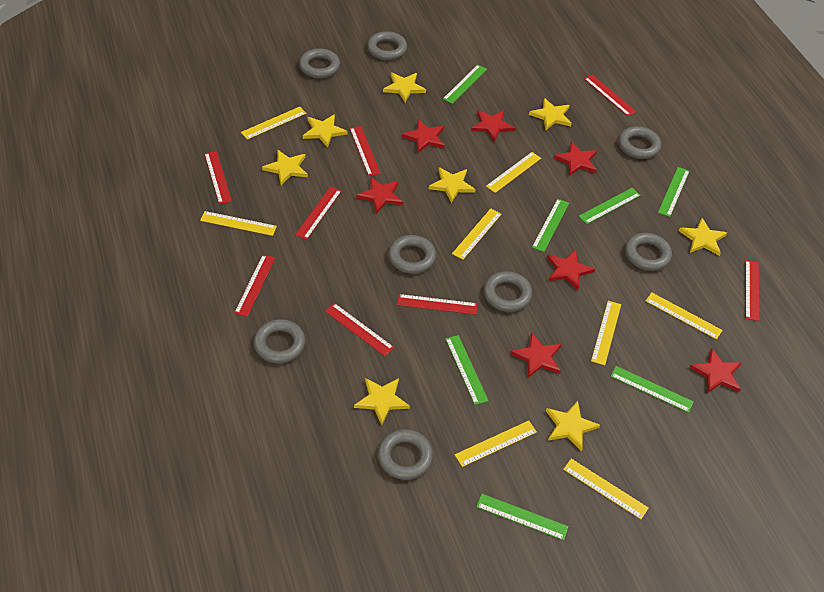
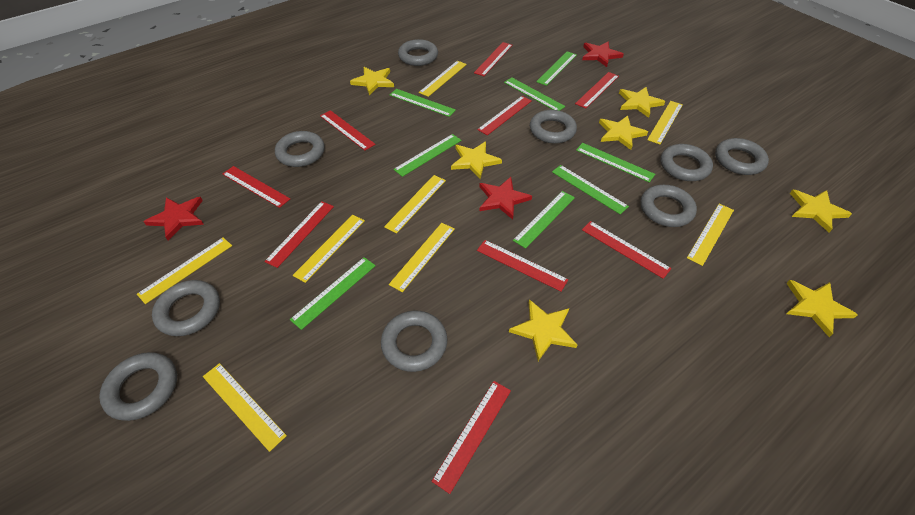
green ruler: [443,65,487,104] [445,335,488,405] [476,494,568,540] [532,199,569,252] [579,188,641,224] [611,366,694,413] [658,167,690,217] = 7 -> [290,257,376,330] [390,89,456,117] [393,134,462,177] [504,77,565,111] [513,191,575,249] [536,51,577,86] [552,165,629,214] [576,143,655,183] = 8
grey ring: [254,319,306,363] [299,48,340,78] [367,31,407,60] [378,429,433,480] [389,235,436,274] [484,271,532,312] [619,126,661,159] [625,233,672,271] = 8 -> [99,352,177,421] [152,280,220,336] [275,131,325,167] [381,311,448,372] [398,39,438,66] [530,110,577,144] [640,185,697,227] [660,144,713,181] [715,138,769,175] = 9
red ruler: [204,151,232,204] [234,255,275,317] [295,186,342,240] [325,303,394,356] [350,126,381,176] [397,294,477,315] [584,75,636,116] [745,260,759,321] = 8 -> [223,166,290,208] [264,201,334,268] [320,110,376,150] [432,381,511,494] [474,42,513,76] [477,96,532,135] [477,240,568,292] [575,72,619,108] [582,221,672,279] = 9
red star: [356,177,403,214] [402,119,445,153] [471,110,515,142] [510,332,562,378] [547,249,595,290] [554,142,597,176] [689,348,742,393] = 7 -> [144,197,204,241] [479,177,532,220] [582,41,624,67] = 3
yellow star: [262,150,308,185] [303,114,347,148] [354,378,410,425] [383,73,426,102] [429,167,476,203] [529,98,572,130] [546,401,600,451] [679,218,727,256] = 8 -> [350,67,394,95] [451,141,502,179] [509,299,577,361] [599,116,648,150] [619,87,666,118] [786,280,858,337] [790,189,852,232] = 7

